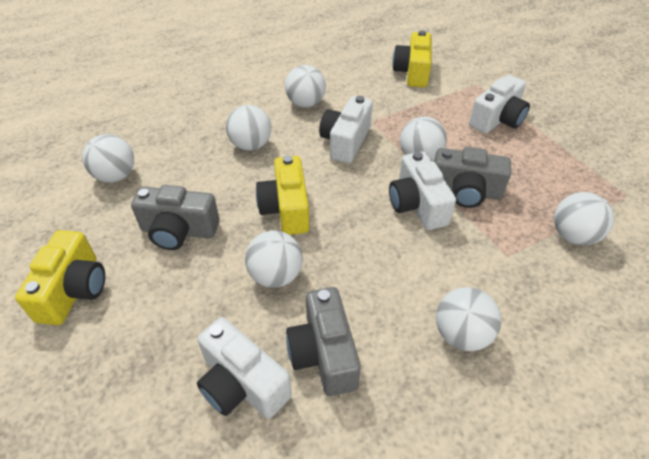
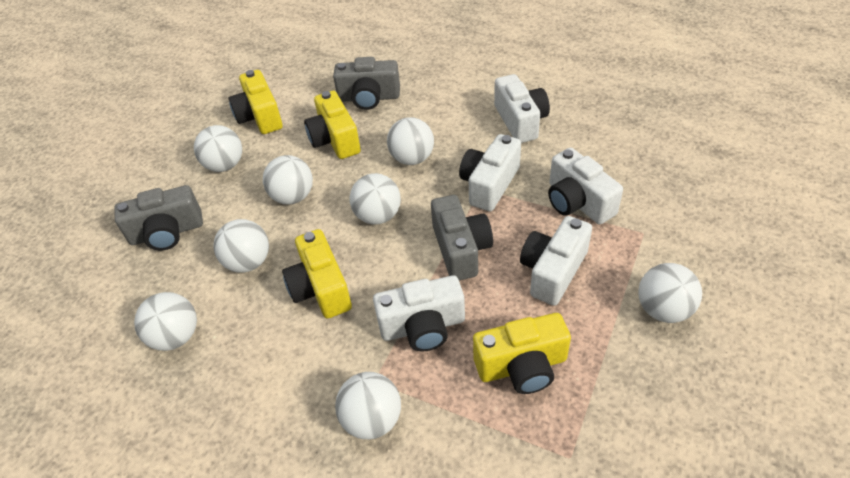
white ball: [82,134,134,183] [226,105,271,151] [245,230,303,288] [285,65,326,107] [400,116,447,161] [436,287,501,351] [554,192,614,245] = 7 -> [134,292,197,351] [194,125,242,172] [213,219,269,273] [263,155,313,205] [335,372,401,439] [349,173,401,225] [387,117,434,165] [638,263,702,323] = 8
white camera: [197,317,292,419] [319,96,373,163] [389,151,456,230] [469,75,530,134] = 4 -> [373,275,465,351] [459,134,521,212] [494,74,550,143] [520,216,592,306] [548,148,623,224] = 5
yellow camera: [15,230,105,325] [256,155,310,235] [393,31,432,88] = 3 -> [229,70,283,134] [282,229,352,319] [304,91,361,159] [473,313,571,394] = 4

